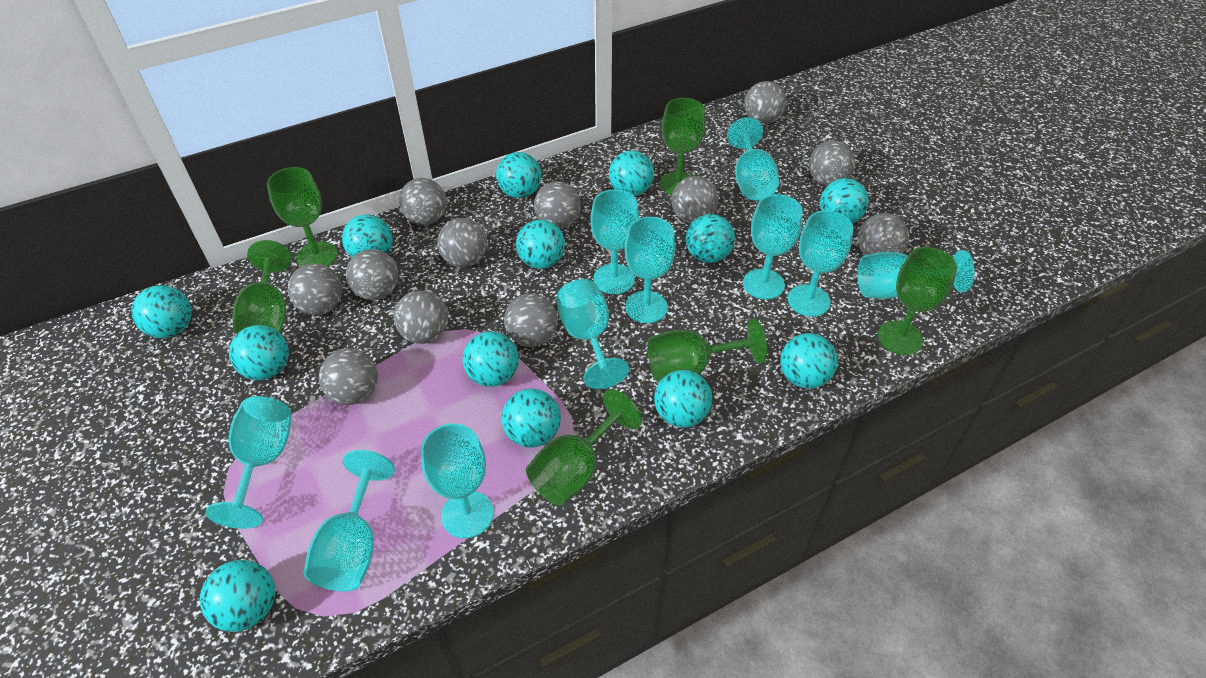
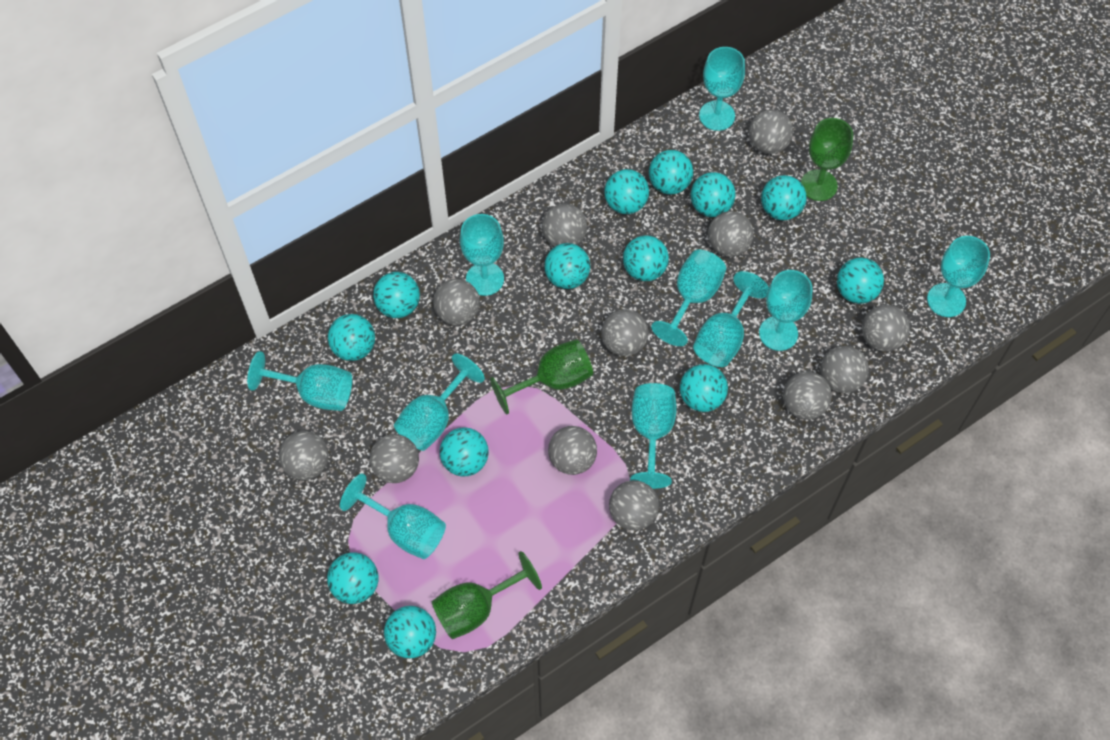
green goblet: [233,240,292,334] [267,167,338,267] [526,389,642,506] [647,319,767,383] [660,98,706,195] [878,247,957,355] = 6 -> [432,551,542,639] [490,339,593,414] [801,118,853,201] = 3

